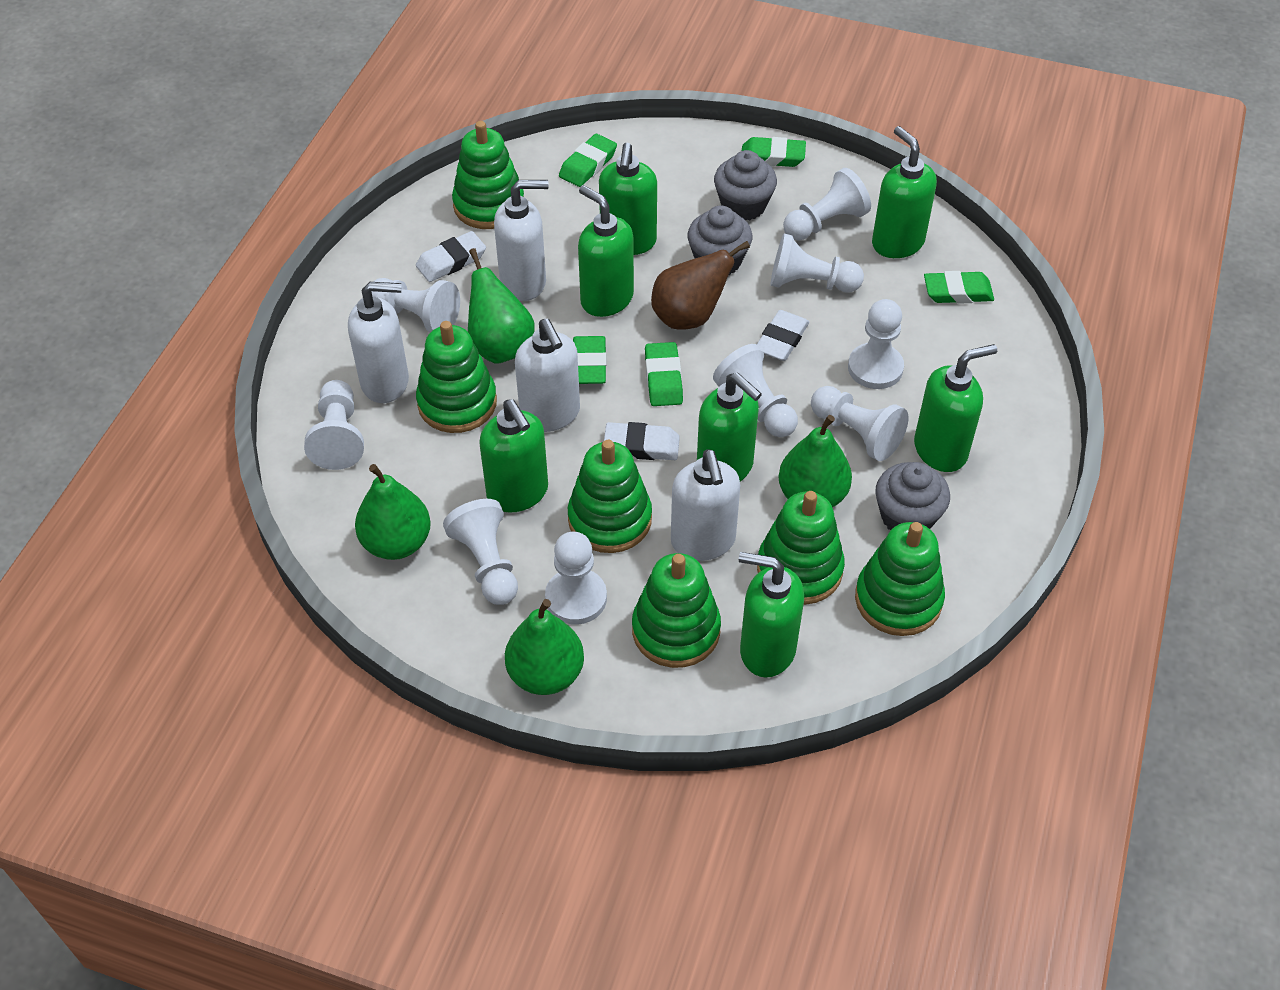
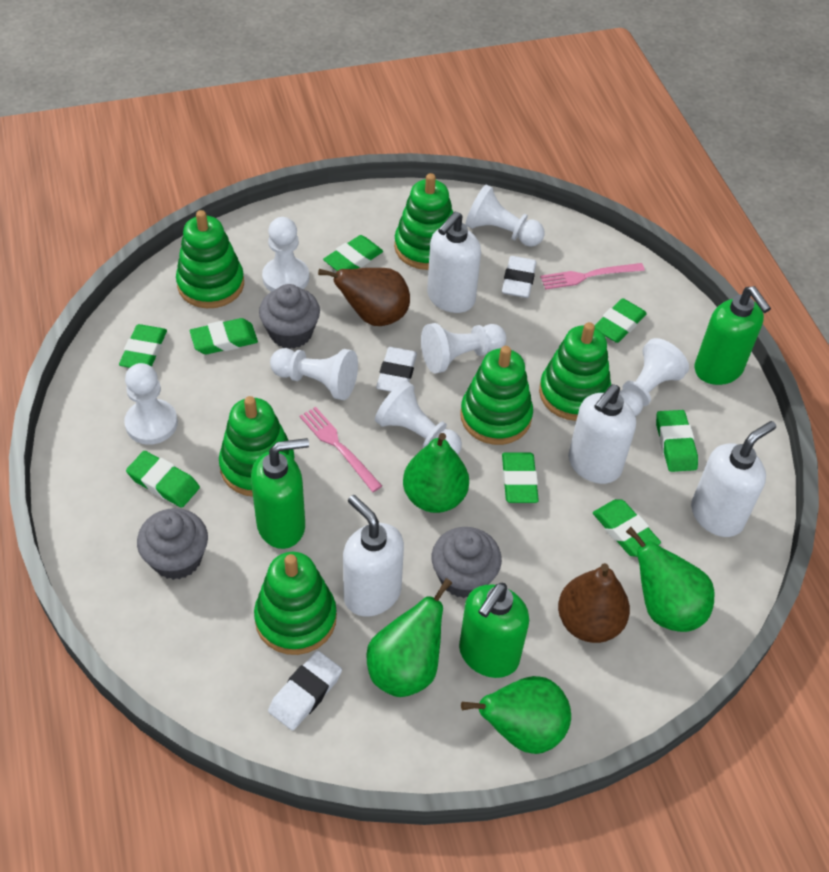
brown pear: [651,241,750,330] = 1 -> [318,268,410,326] [558,563,630,643] = 2
green eraser: [559,134,617,187] [573,336,607,384] [645,342,683,406] [742,137,806,167] [924,271,994,304] = 5 -> [119,324,167,368] [126,451,200,508] [190,318,258,354] [323,235,383,271] [502,452,539,503] [593,499,661,557] [594,298,647,343] [656,410,698,472] = 8
green soap dispenser: [479,399,548,512] [578,185,634,317] [599,143,657,255] [697,372,762,481] [739,552,804,677] [872,126,937,258] [914,344,997,472] = 7 -> [251,438,309,549] [459,582,529,678] [694,286,771,385] = 3
pink fork: none = 0 -> [300,407,382,492] [540,263,645,290] = 2
white pawn: [304,380,364,470] [371,278,460,333] [443,499,518,605] [545,532,607,625] [713,344,798,437] [771,234,864,292] [783,168,871,241] [811,386,909,461] [848,299,904,389] = 9 -> [124,363,178,445] [262,217,309,292] [270,348,358,400] [375,381,462,455] [421,323,506,373] [465,184,545,247] [619,338,689,416] = 7

